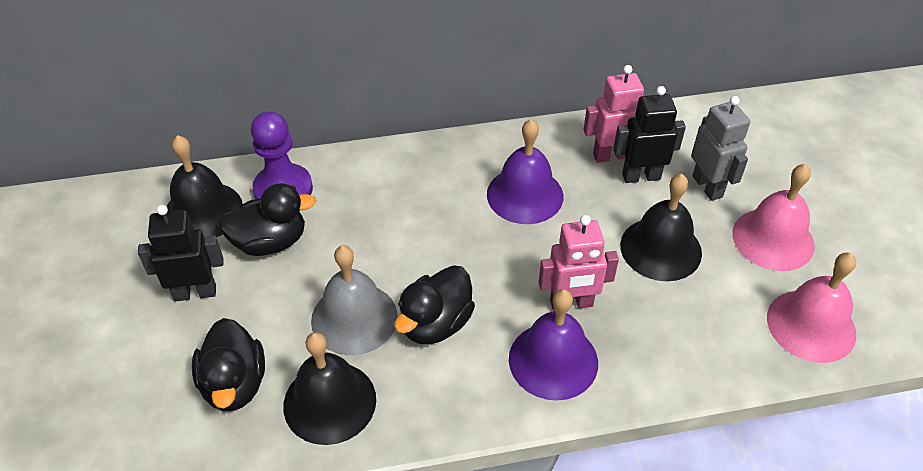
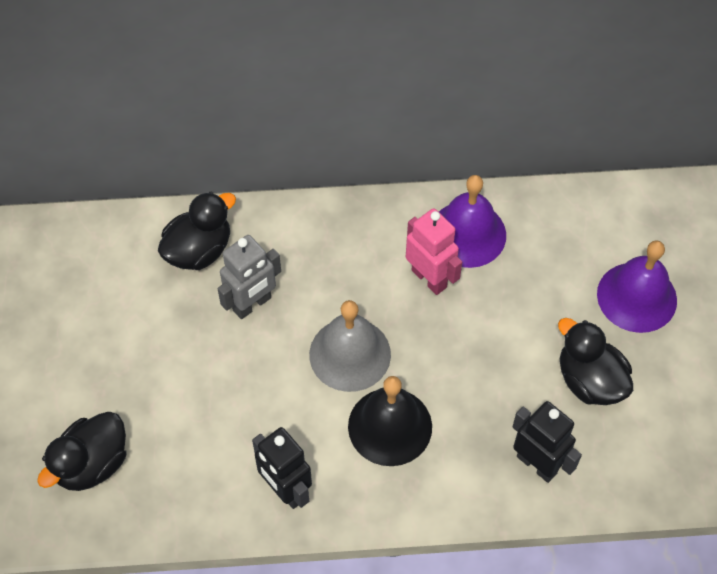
black bell: [167,135,243,238] [283,332,376,445] [620,174,702,281] = 3 -> [348,376,432,466] = 1
pink bell: [732,164,815,271] [767,253,856,363] = 2 -> none = 0
pink robot: [539,215,619,311] [583,65,644,163] = 2 -> [406,208,462,295] = 1
purple pawn: [251,111,313,199] = 1 -> none = 0

